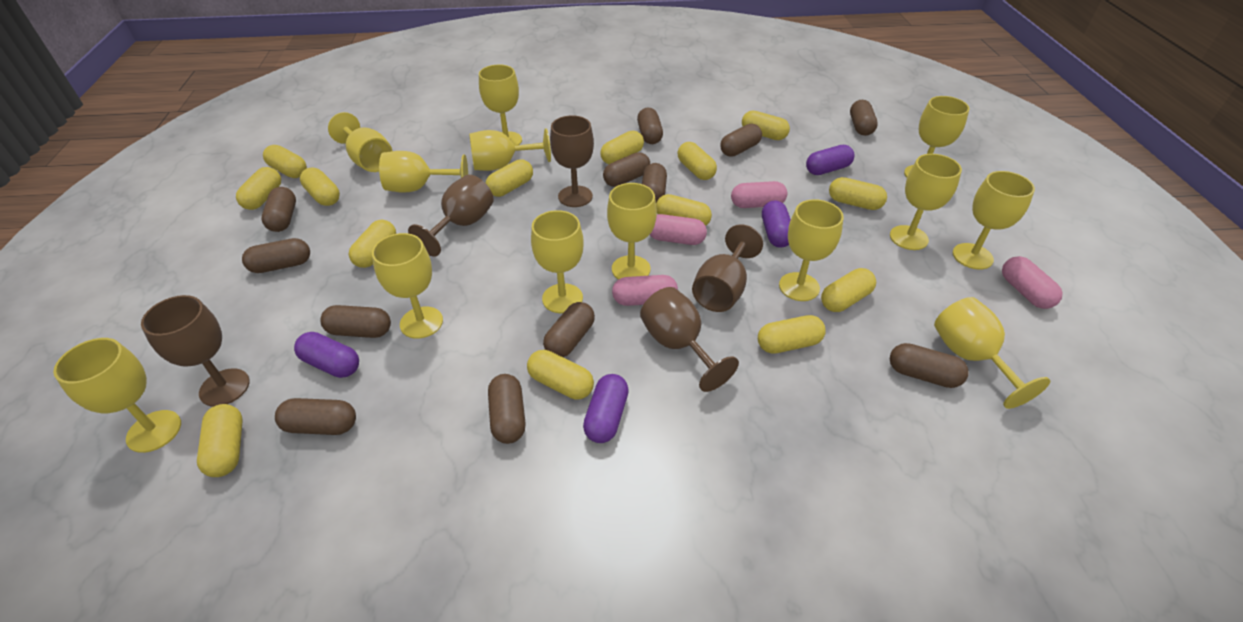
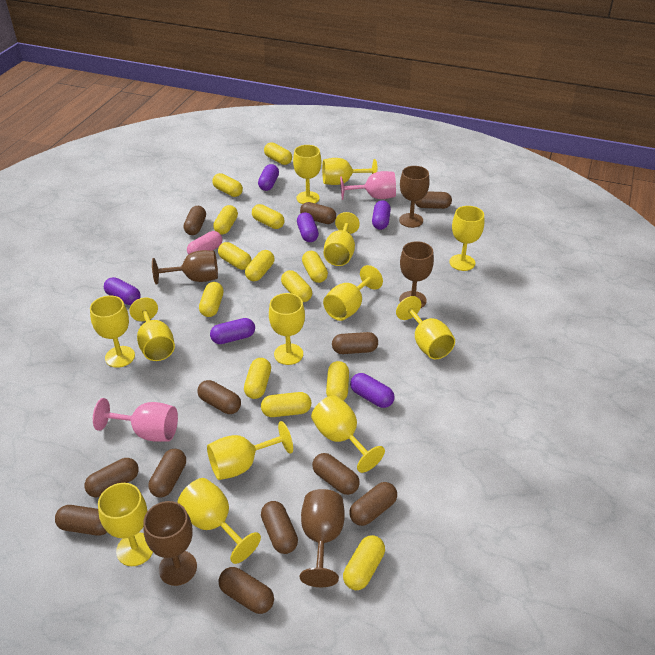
pink capsule: [612,275,678,306] [650,214,707,245] [731,181,787,208] [1002,256,1063,309] = 4 -> [187,231,222,255] = 1
pink goblet: none = 0 -> [93,398,178,442] [340,171,396,200] = 2
purple capsule: [294,332,359,378] [583,374,629,443] [762,200,791,248] [806,145,855,175] = 4 -> [104,277,141,305] [210,318,255,344] [258,164,279,191] [297,212,319,242] [350,373,395,408] [372,200,391,230] = 6
yellow capsule: [197,404,243,477] [236,167,281,210] [263,145,307,178] [300,167,340,206] [349,220,396,268] [486,159,533,197] [527,350,594,400] [600,131,644,164] [656,194,712,226] [677,142,717,180] [742,110,790,140] [758,315,826,354] [821,268,876,312] [829,177,887,210] = 14 -> [199,282,224,317] [212,173,243,197] [213,205,238,235] [218,242,252,270] [244,358,271,399] [245,250,274,281] [252,204,285,229] [261,392,311,417] [264,142,292,165] [281,270,312,302] [302,251,328,283] [326,361,349,401] [343,535,385,590] = 13

